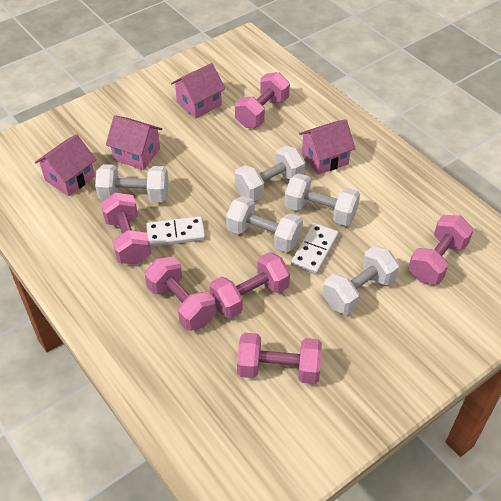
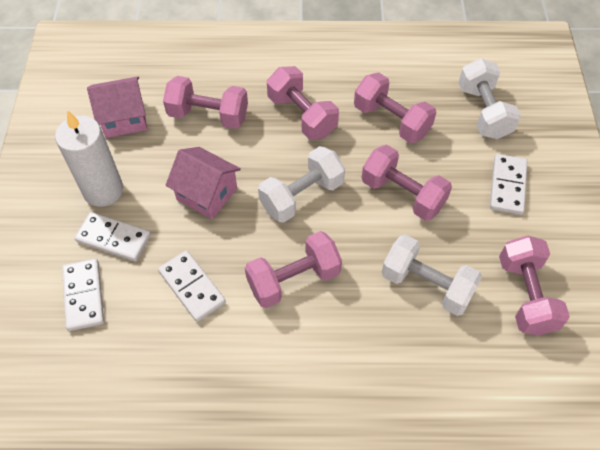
pink house: [35,134,96,196] [106,115,162,170] [171,63,225,118] [299,119,356,175] = 4 -> [87,76,147,138] [165,147,241,219] = 2
white candle: none = 0 -> [55,111,123,207] = 1
white domino: [146,216,205,247] [291,223,339,275] = 2 -> [62,259,104,331] [74,212,151,261] [158,251,226,322] [490,154,527,215] = 4
white dumbbell: [95,164,169,202] [226,196,303,252] [235,146,305,201] [285,173,360,226] [322,246,399,315] = 5 -> [258,146,345,223] [382,235,482,316] [458,58,521,139] = 3

